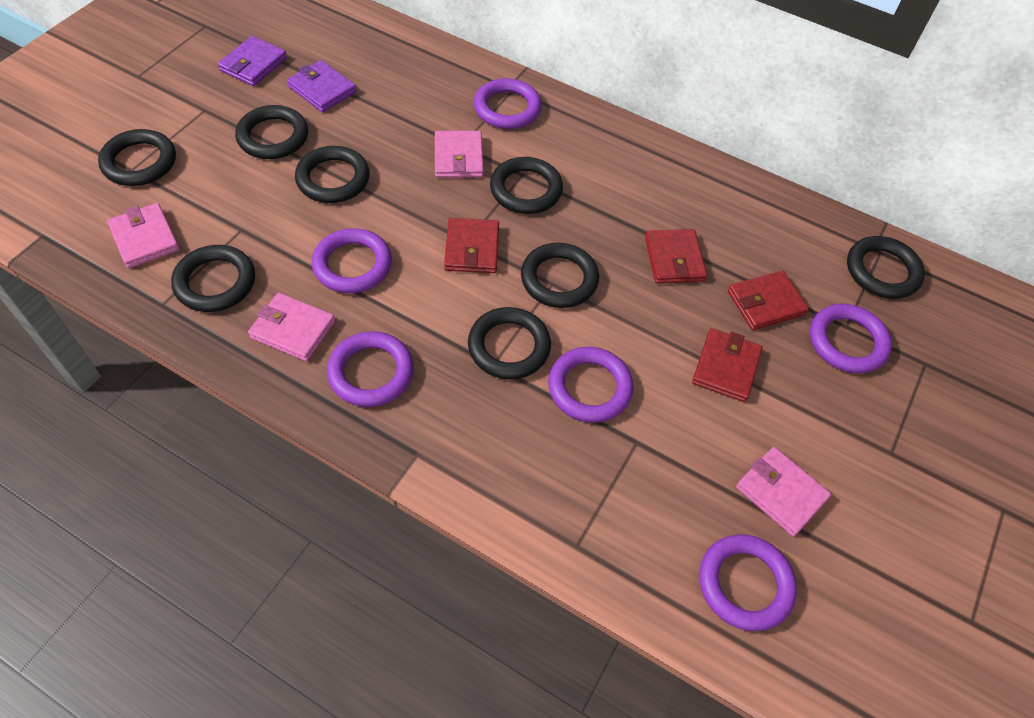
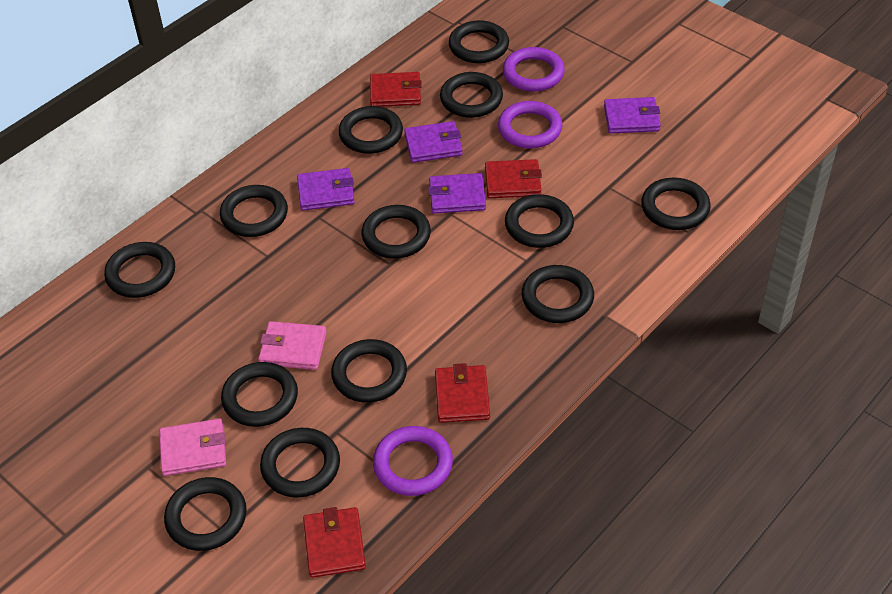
black ring: [98,129,176,186] [171,245,255,312] [235,105,308,159] [295,146,369,203] [468,307,551,379] [490,157,563,214] [521,243,599,308] [847,236,925,299] = 8 -> [104,242,175,298] [164,477,247,551] [220,185,288,237] [221,362,298,427] [260,428,340,498] [331,339,407,403] [339,106,403,154] [362,205,431,259] [440,72,503,118] [449,20,509,63] [505,194,574,248] [522,265,594,323] [641,178,711,230] = 13
pink wallet: [107,203,180,268] [248,293,335,362] [435,131,484,178] [736,447,831,537] = 4 -> [159,419,226,476] [258,321,327,370] = 2
purple ring: [312,228,392,293] [327,331,414,407] [474,78,542,129] [548,347,634,423] [699,534,797,631] [810,304,892,374] = 6 -> [373,426,453,496] [498,101,563,149] [503,47,565,92] = 3
purple wallet: [218,36,287,86] [287,60,356,112] = 2 -> [297,168,355,211] [404,121,463,163] [428,173,486,214] [604,97,661,134] = 4

